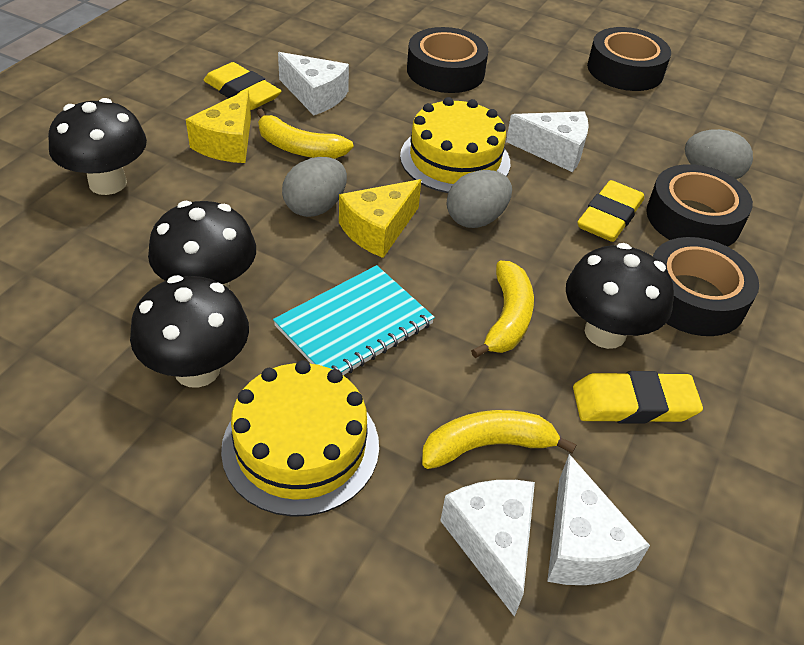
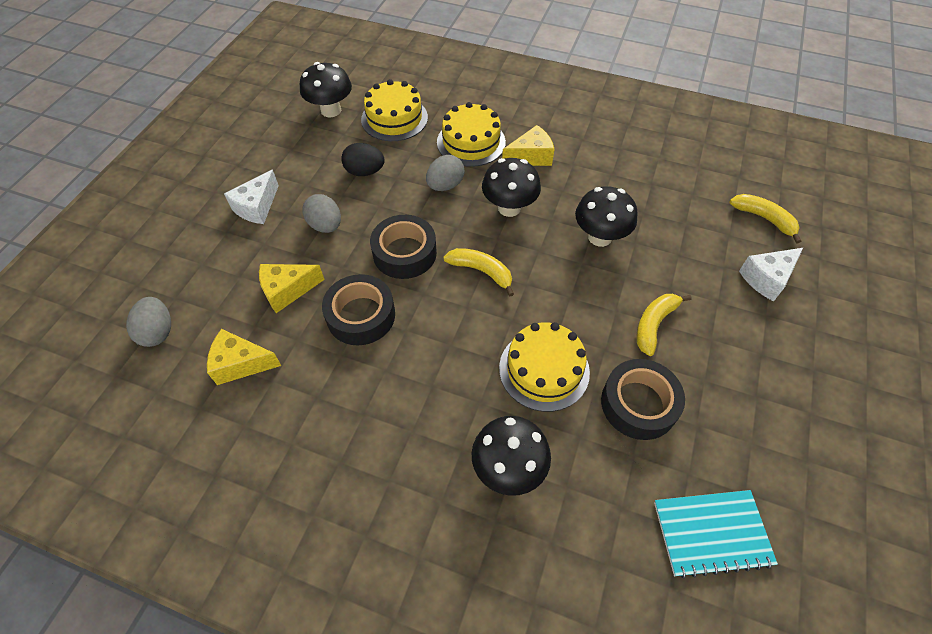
black egg: none = 0 -> [341,143,385,176] = 1
black tape: [407,27,488,93] [587,27,671,91] [646,164,753,247] [653,237,759,336] = 4 -> [322,274,395,345] [370,215,437,279] [601,359,685,440] = 3
white cheese: [278,52,349,116] [440,480,535,617] [506,111,589,172] [547,454,650,585] = 4 -> [224,170,279,224] [739,248,803,301] = 2
yellow cake: [221,360,379,517] [400,97,510,193] = 2 -> [361,79,428,141] [437,102,506,167] [499,322,590,412] = 3
yellow cheese: [186,89,251,163] [339,179,421,258] = 2 -> [207,329,281,385] [259,264,325,313] [502,125,555,166] = 3
yellow eraser: [204,62,282,110] [573,371,703,424] [577,180,644,242] = 3 -> none = 0

